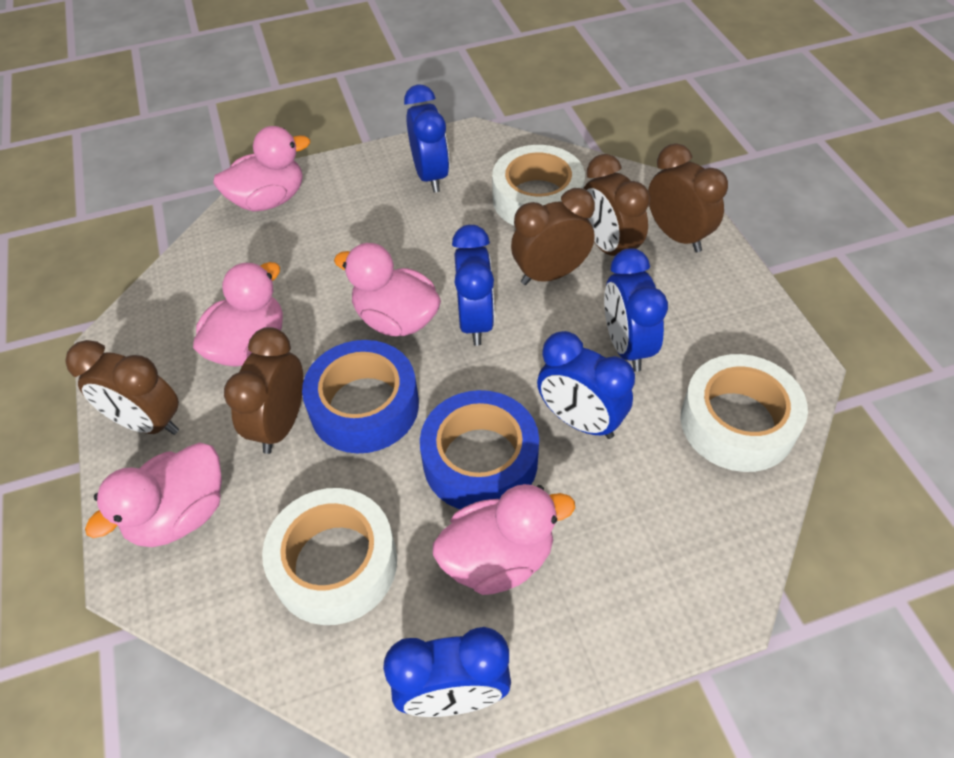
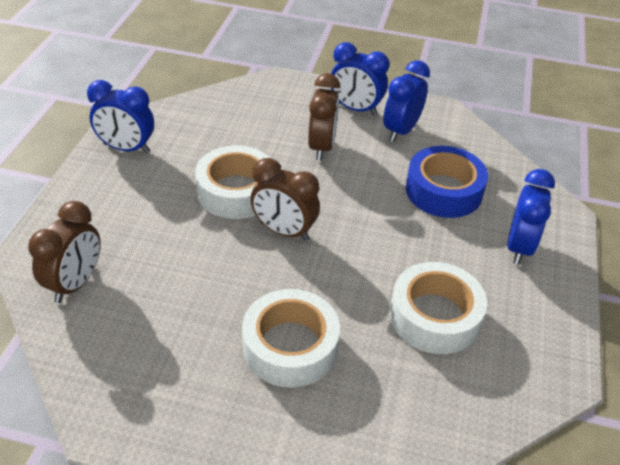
blue clock: [383,627,511,717] [404,85,450,193] [452,225,495,346] [537,331,635,439] [604,248,668,372] = 5 -> [87,80,154,154] [331,42,389,116] [383,60,430,142] [507,169,555,265] = 4
blue tape: [302,340,419,454] [420,390,539,509] = 2 -> [406,146,488,218] = 1
brown clock: [65,340,179,435] [224,327,303,454] [511,188,595,285] [583,154,650,256] [648,143,728,252] = 5 -> [28,201,101,303] [251,158,320,241] [308,73,340,161] = 3
pink duck: [85,442,222,547] [193,262,283,367] [213,126,310,212] [334,243,441,336] [433,484,575,595] = 5 -> none = 0

